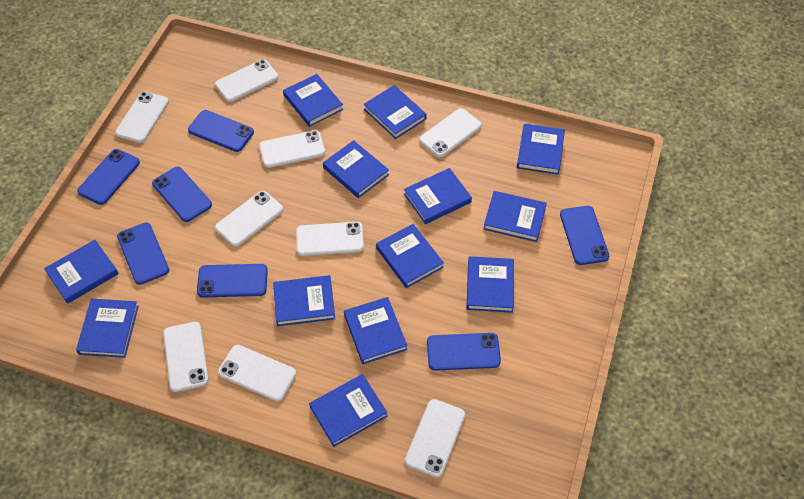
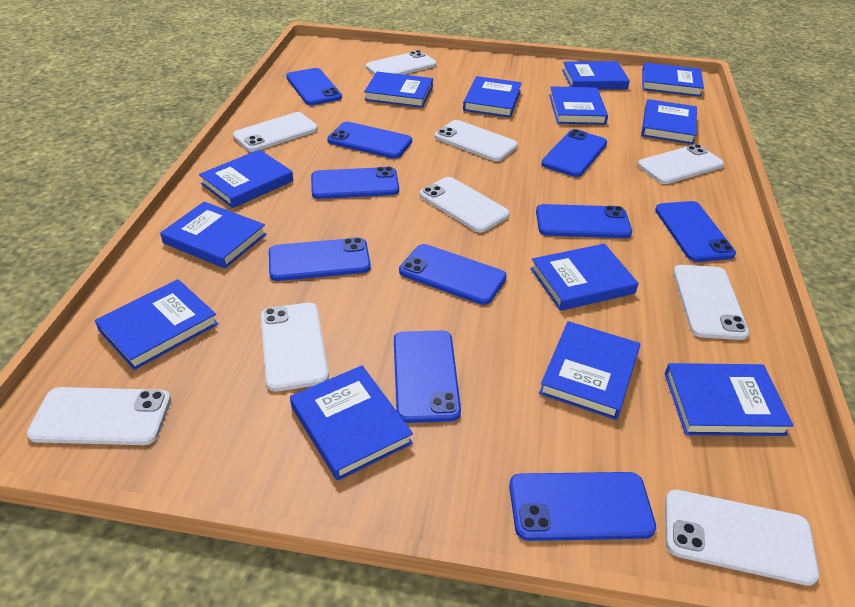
blue phone: [77,149,140,205] [117,223,169,285] [152,167,212,222] [188,110,254,152] [197,264,268,297] [427,333,501,371] [560,206,609,265] = 7 -> [269,237,371,281] [286,68,342,105] [311,167,399,199] [327,122,412,159] [394,330,461,423] [399,244,507,305] [509,472,656,541] [536,204,632,238] [541,129,607,177] [655,201,736,262] = 10

